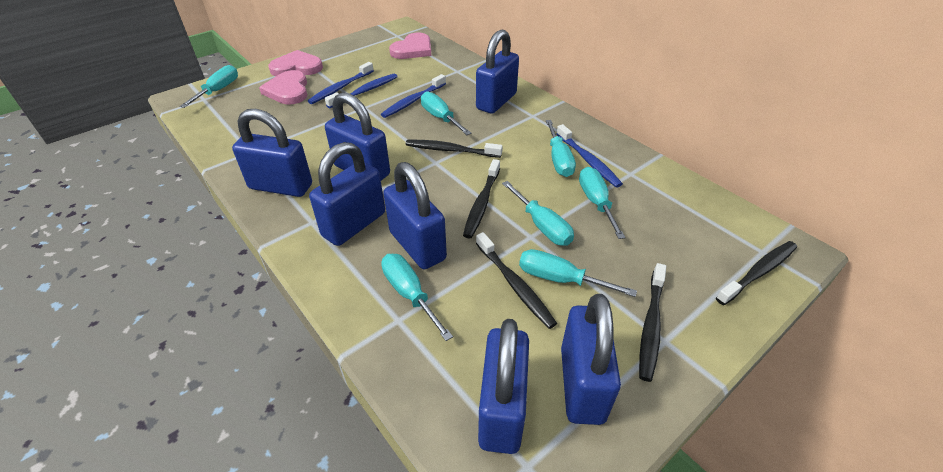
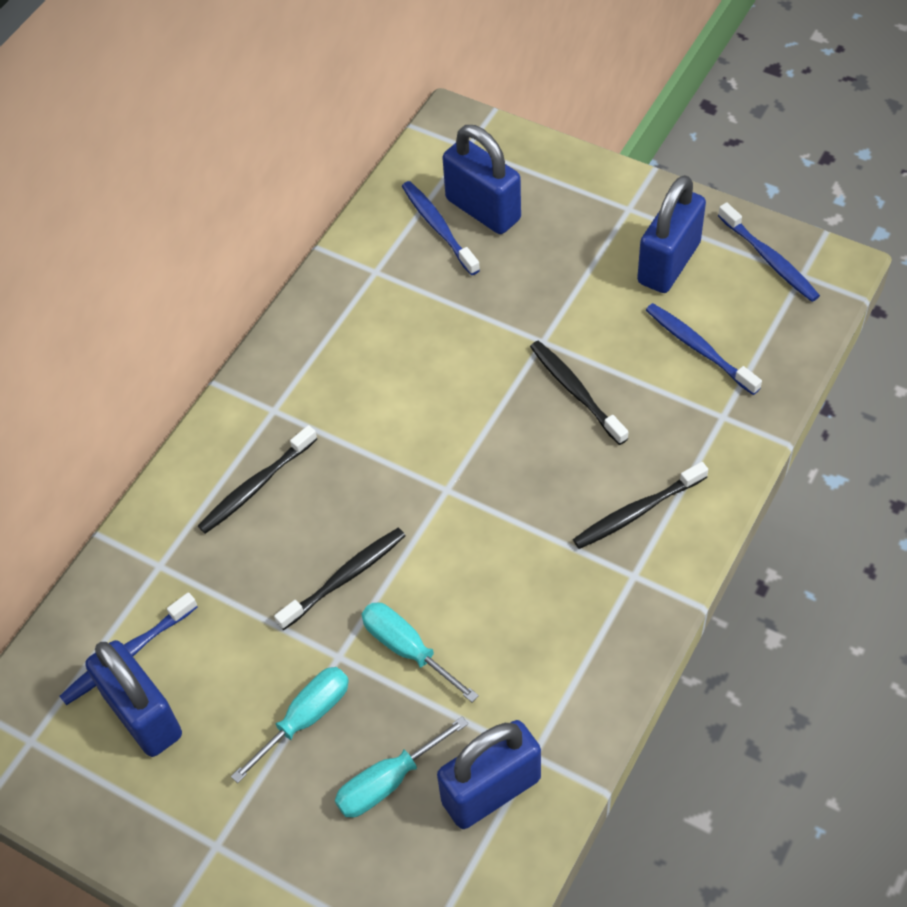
black toothbrush: [406,140,503,158] [463,159,500,238] [476,232,557,329] [639,263,666,382] [716,241,797,305] = 5 -> [198,425,317,534] [274,528,406,630] [530,340,628,445] [573,462,708,549] = 4
blue padlock: [232,109,312,197] [309,142,385,246] [325,92,390,180] [383,162,447,269] [476,29,519,114] [478,319,529,454] [561,294,621,425] = 7 -> [85,640,182,757] [437,720,541,829] [443,125,521,234] [637,175,706,293] = 4
pink heart: [259,70,308,104] [268,50,323,76] [389,33,431,59] = 3 -> none = 0
turquoise screwdriver: [180,65,238,108] [381,254,453,341] [421,92,471,135] [502,181,574,246] [519,249,637,297] [546,120,576,177] [579,167,626,239] = 7 -> [231,667,349,783] [335,716,468,818] [361,602,479,702] = 3

